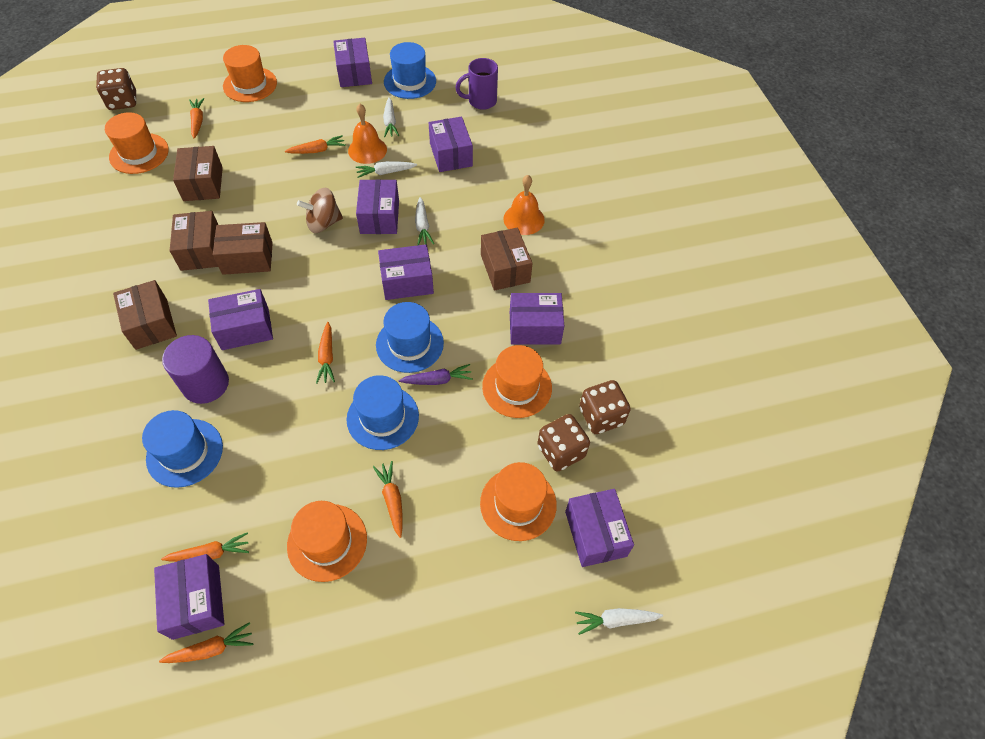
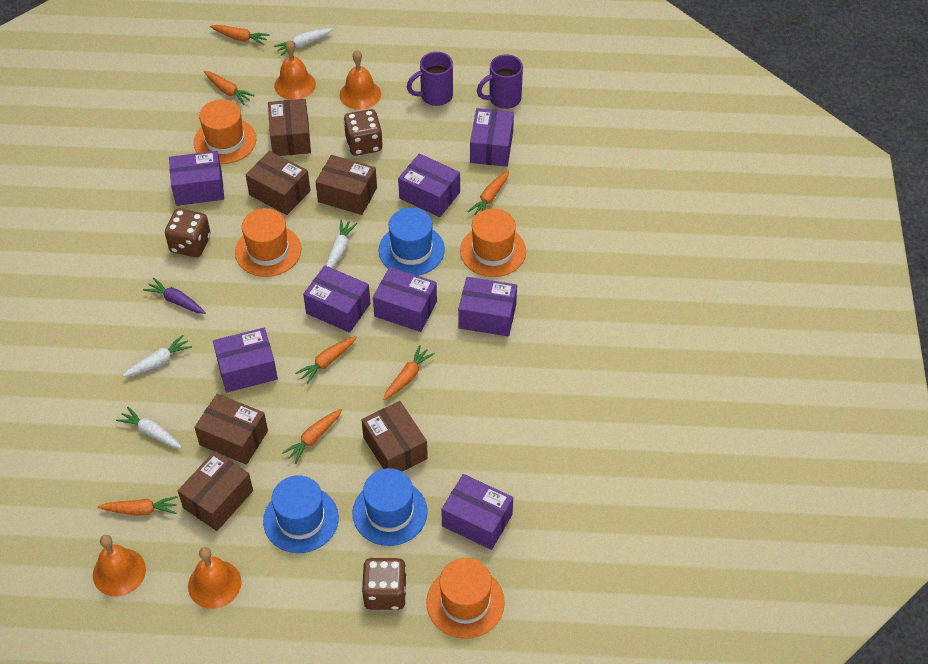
blue hat: [142,410,223,488] [347,375,419,450] [376,302,444,373] [384,42,436,99] = 4 -> [263,475,339,553] [352,468,428,546] [379,208,445,276] = 3
brown box: [113,280,177,350] [170,211,218,271] [173,146,223,201] [213,222,273,275] [481,228,533,291] = 5 -> [178,451,253,531] [194,394,268,465] [246,151,310,215] [268,99,311,156] [315,155,377,215] [362,401,428,472] = 6
brown spinning top: [297,188,343,233] = 1 -> none = 0
orange bell: [348,104,387,164] [503,175,545,235] = 2 -> [93,535,146,596] [188,547,241,609] [274,40,316,100] [339,50,381,110] = 4
orange carrot: [159,622,253,663] [161,532,249,562] [189,98,204,138] [285,135,346,154] [316,322,335,384] [373,461,402,538] = 6 -> [98,496,178,515] [204,71,255,105] [210,25,270,45] [282,409,342,464] [295,336,357,384] [383,345,435,400] [467,171,509,215] = 7
orange hat: [105,112,169,174] [223,45,277,102] [287,501,367,582] [480,462,557,541] [482,345,552,418] = 5 -> [194,99,256,164] [235,208,301,277] [426,558,505,639] [460,209,526,277] = 4
purple cylinder: [162,335,229,404] = 1 -> none = 0
purple mug: [455,58,498,110] = 1 -> [407,52,453,106] [477,54,523,109] = 2

